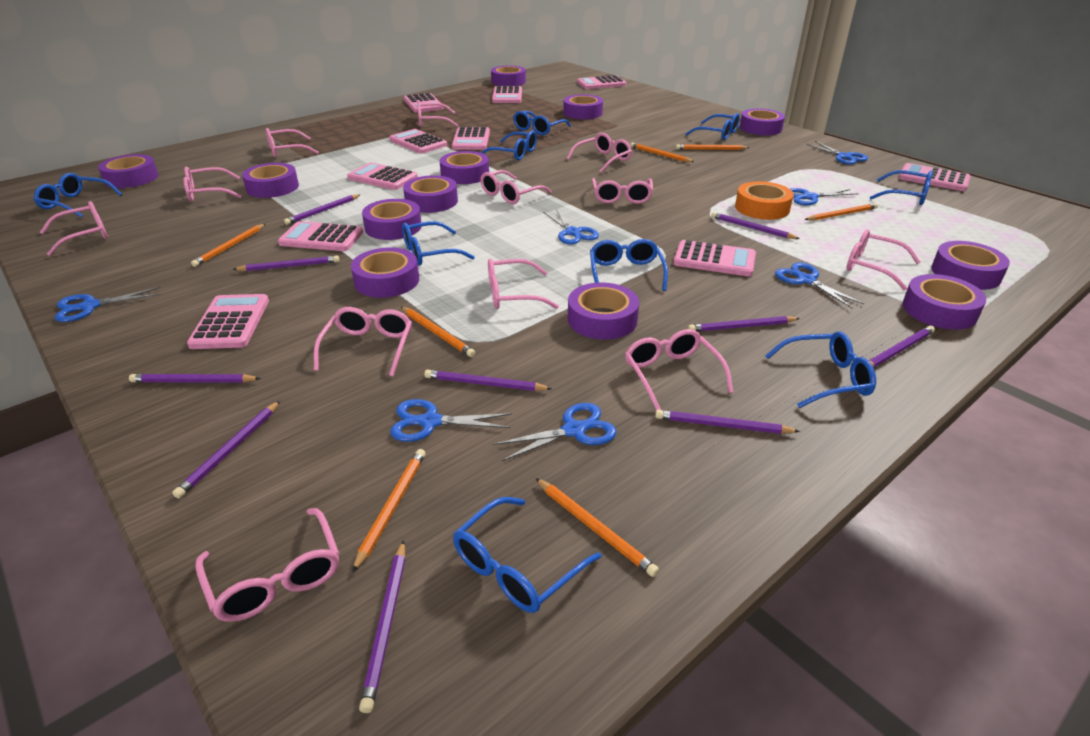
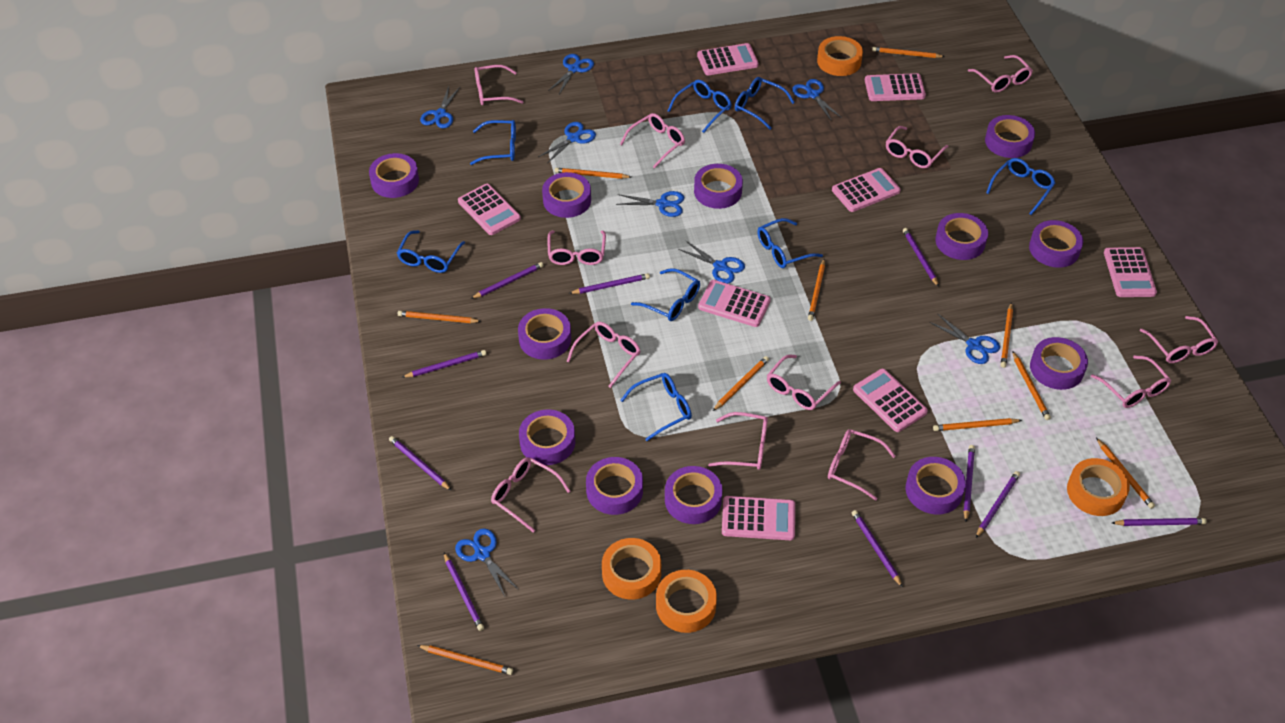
blue glasses: [34,173,123,218] [402,221,475,265] [453,497,601,613] [481,130,537,160] [513,111,571,135] [590,239,668,291] [685,113,740,140] [765,331,876,408] [870,170,933,205] = 9 -> [397,230,465,273] [470,120,516,165] [620,373,692,441] [631,268,700,321] [668,80,732,133] [735,77,795,130] [757,218,823,268] [986,158,1055,215] = 8
blue scissors: [55,287,161,322] [390,399,512,442] [493,403,617,461] [543,209,599,244] [775,262,864,308] [790,188,859,205] [806,141,868,165] = 7 -> [420,86,460,128] [455,528,519,596] [538,122,596,163] [548,54,594,94] [616,191,684,217] [678,241,745,284] [792,79,842,121] [929,314,1000,364] = 8
orange pencil: [191,224,265,267] [352,449,426,573] [401,307,475,357] [536,478,659,577] [630,143,694,162] [676,144,750,150] [804,203,878,221] = 7 -> [398,311,482,323] [417,645,513,675] [555,168,631,179] [713,356,769,411] [808,259,825,321] [872,47,945,58] [933,418,1022,431] [1001,303,1013,368] [1012,351,1051,420] [1096,438,1155,509] = 10
orange tape: [735,181,794,220] = 1 -> [602,538,661,600] [656,570,717,633] [817,36,863,76] [1067,458,1130,516] = 4
pink calculator: [187,294,269,349] [278,221,363,251] [347,163,418,190] [389,129,447,154] [404,93,443,113] [452,127,490,150] [492,86,522,103] [577,75,626,89] [673,240,756,276] [899,163,971,191] = 10 -> [458,184,521,235] [697,43,759,75] [698,280,771,327] [722,496,795,540] [832,168,901,212] [853,369,928,432] [865,73,926,101] [1104,247,1157,297] = 8

